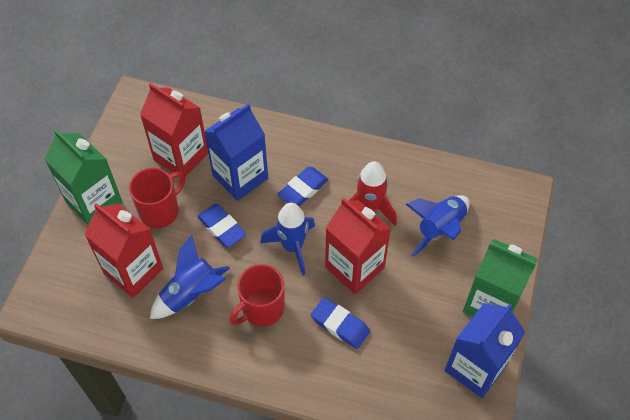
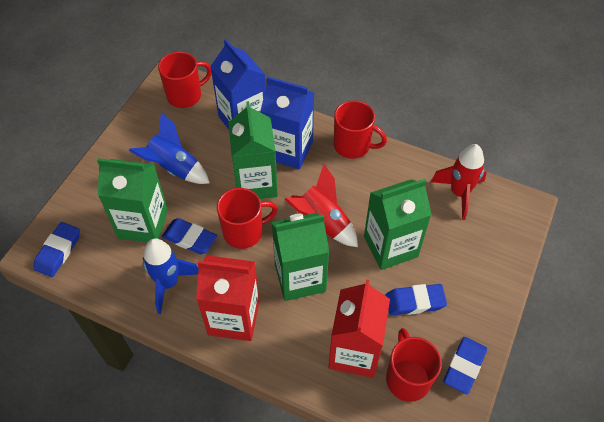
blue eraser: [197,204,246,248] [277,167,328,207] [311,297,370,349] = 3 -> [33,222,80,277] [162,218,217,254] [386,284,447,315] [444,337,487,394] = 4
blue rocket: [150,235,230,319] [260,203,315,276] [405,195,470,257] = 3 -> [129,112,210,184] [143,238,199,314] = 2
green carton: [44,129,122,225] [463,239,538,317] = 2 -> [97,158,168,243] [228,101,278,199] [272,213,329,301] [364,179,432,270] = 4
red carton: [84,203,163,298] [140,83,208,177] [325,198,391,294] = 3 -> [196,255,260,341] [328,279,390,378] = 2
red mug: [129,168,185,228] [230,264,285,326] = 2 -> [158,52,212,108] [217,188,278,249] [334,100,387,159] [386,328,442,402] = 4
red rocket: [349,161,397,226] = 1 -> [284,164,358,247] [431,144,487,220] = 2

